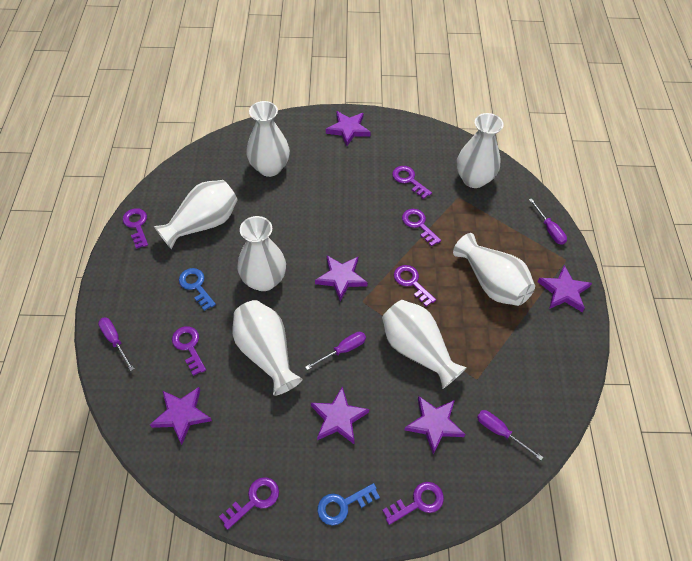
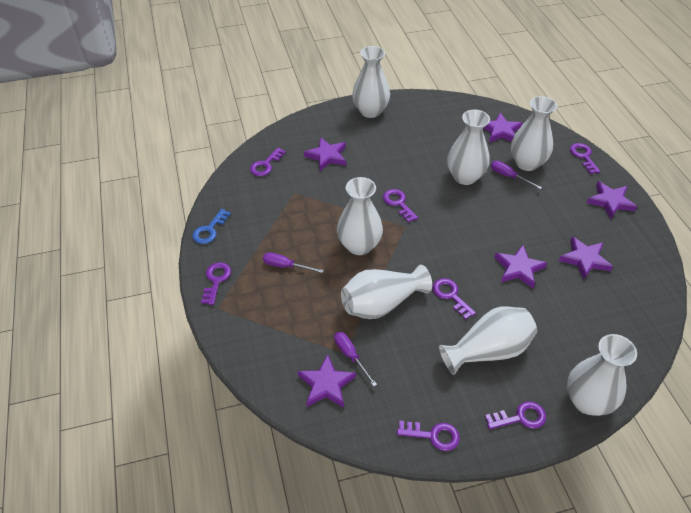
blue key: [179,268,216,311] [317,483,380,525] = 2 -> [192,209,231,244] = 1
purple screwdriver: [98,317,134,371] [305,332,366,370] [477,410,543,460] [529,198,567,245] = 4 -> [263,252,324,273] [334,332,377,387] [491,161,542,189] = 3

